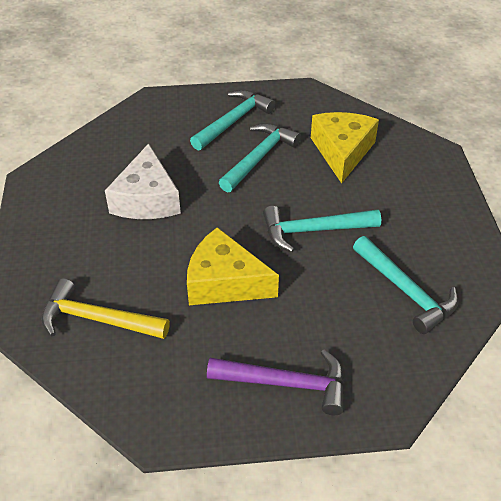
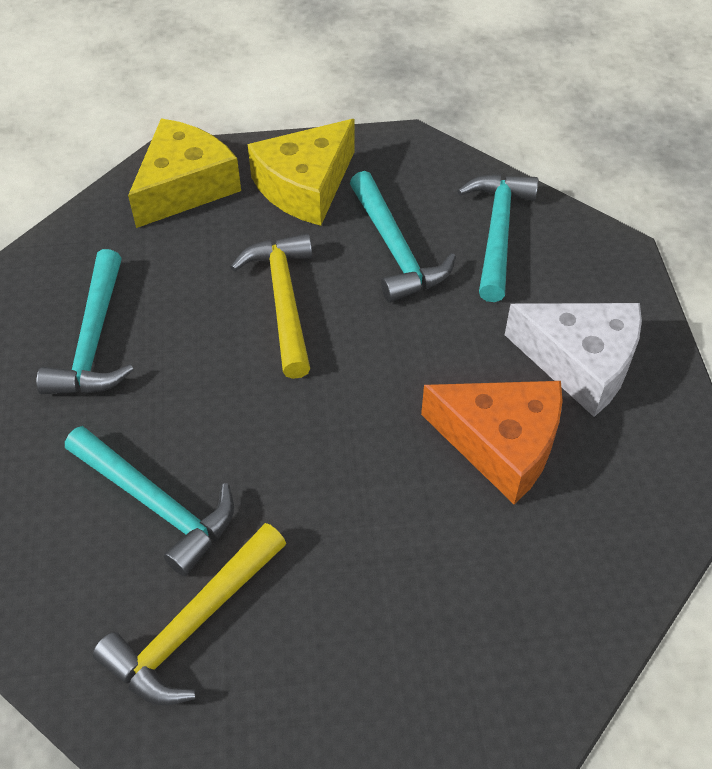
orange cheese: none = 0 -> [421,381,563,504] = 1
purple hammer: [207,350,345,415] = 1 -> none = 0
yellow hammer: [42,278,170,339] = 1 -> [93,523,286,705] [230,233,312,379] = 2

